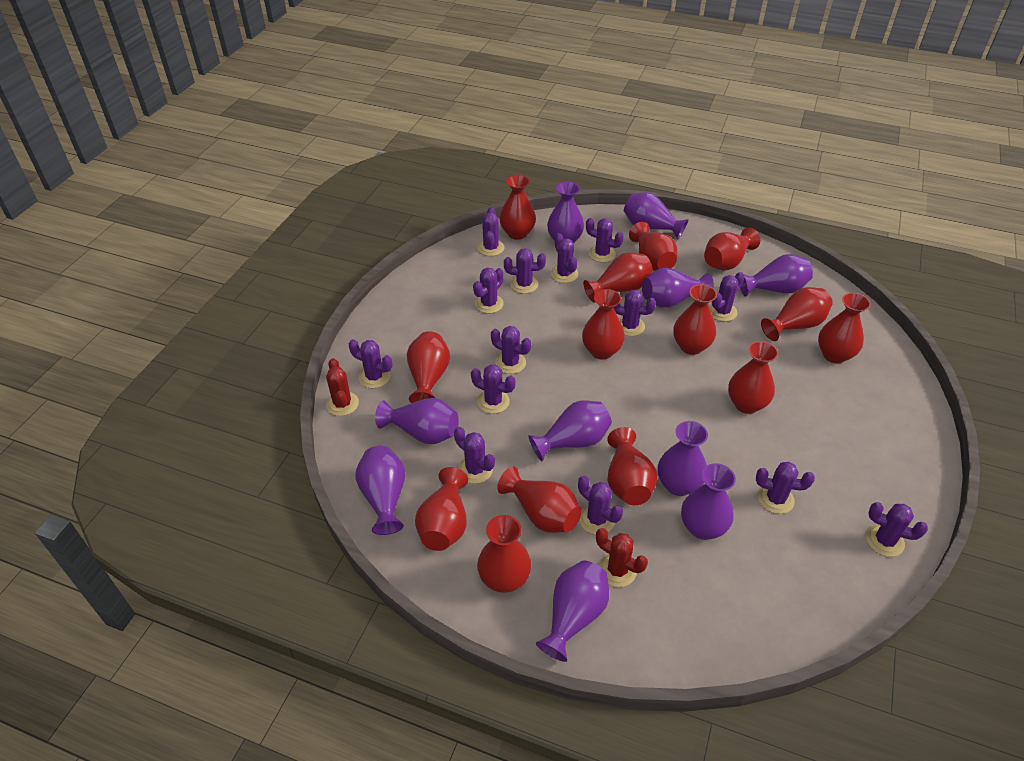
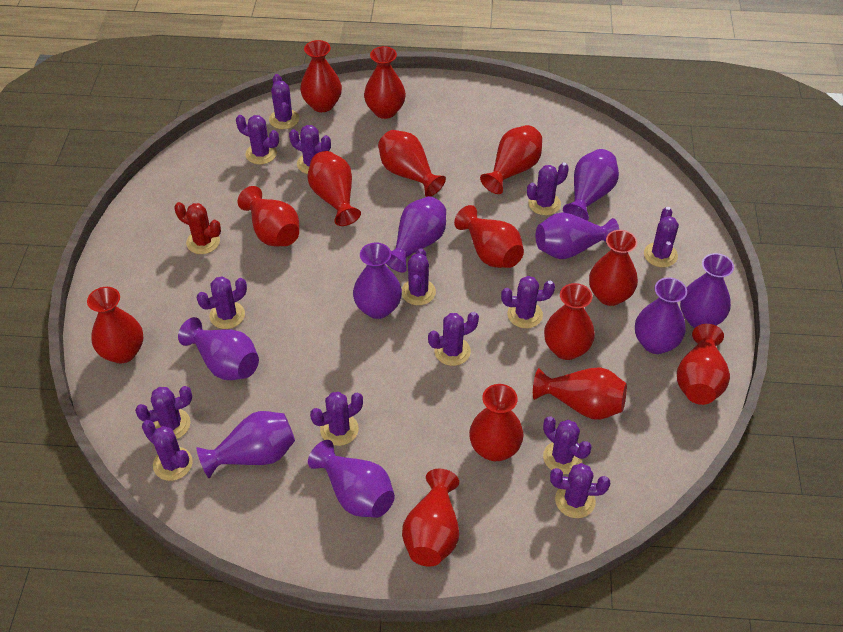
purple vase: [355,446,405,535] [375,398,459,444] [529,400,612,461] [536,560,609,662] [547,181,584,243] [624,192,689,240] [642,268,714,308] [658,421,708,496] [681,463,736,540] [740,254,813,297] = 10 -> [178,317,259,380] [197,411,295,479] [308,440,395,518] [353,243,402,319] [386,196,446,273] [536,212,619,259] [563,149,619,221] [635,277,687,354] [680,253,734,328] = 9
red cactus: [326,358,359,416] [596,528,648,587] = 2 -> [174,202,221,254] = 1

